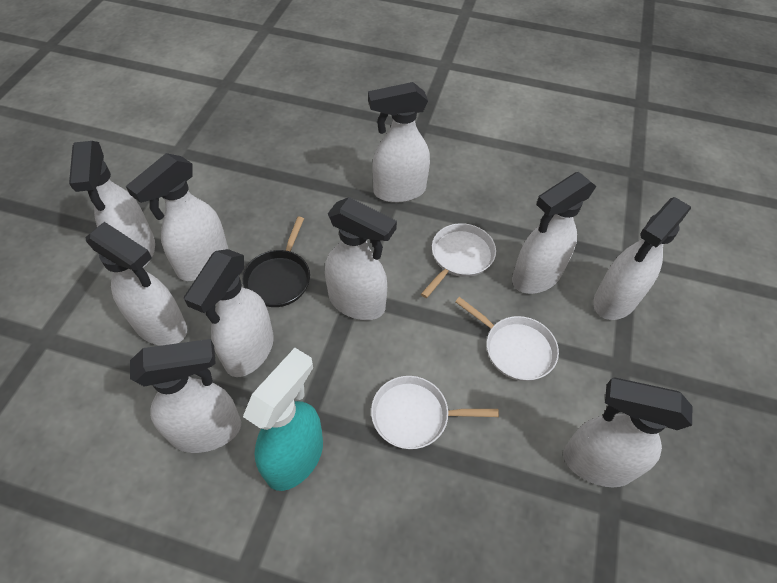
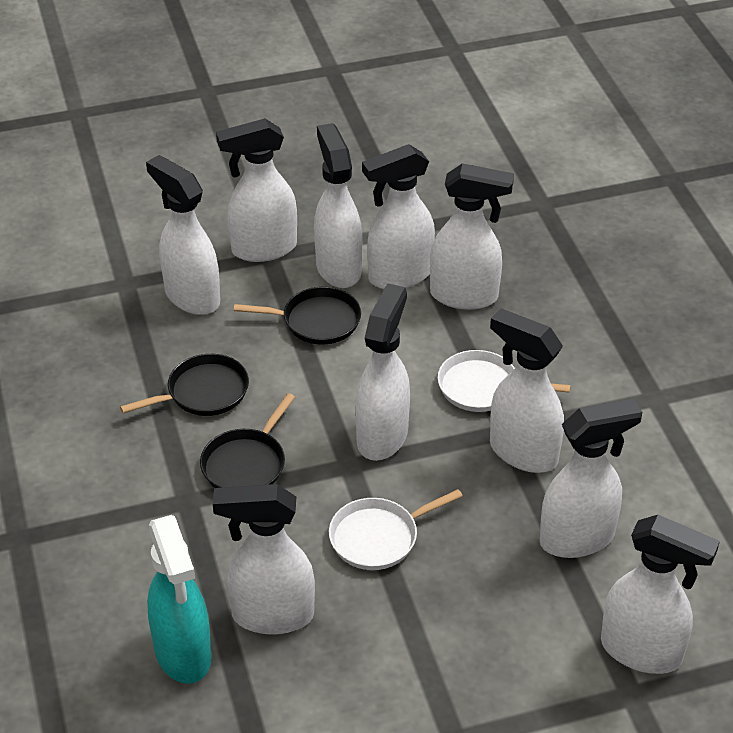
black pan: [242,217,310,307] = 1 -> [120,354,249,416] [200,393,295,488] [234,287,361,345] = 3
white pan: [371,376,499,449] [421,223,496,298] [455,297,559,381] = 3 -> [329,489,463,570] [438,350,571,412] = 2

